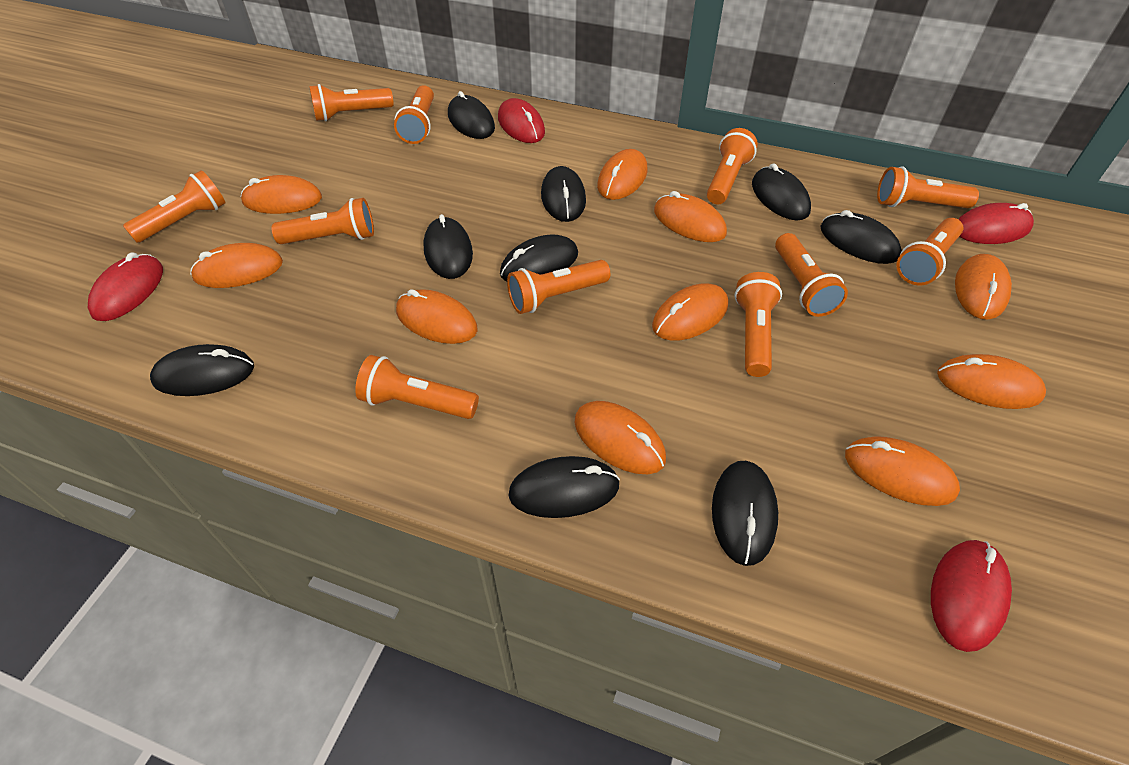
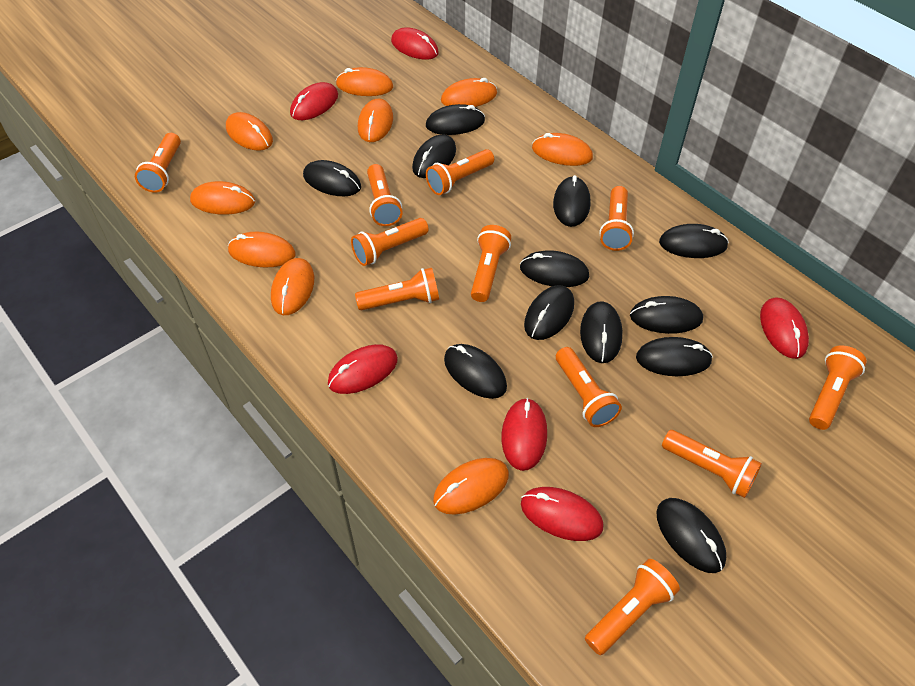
black mouse: [150,344,254,396] [423,214,473,279] [448,91,495,139] [500,234,578,282] [508,456,620,518] [541,166,586,222] [712,461,778,566] [752,163,811,220] [820,210,902,264] = 9 -> [303,160,361,196] [412,135,456,178] [426,104,485,135] [444,344,507,399] [520,250,589,287] [524,285,574,340] [553,175,591,227] [580,301,623,363] [630,296,703,334] [636,337,713,376] [656,498,727,573] [659,224,729,258] = 12
orange mouse: [190,243,283,288] [241,175,322,214] [396,289,478,344] [575,401,666,474] [597,149,647,200] [652,284,728,341] [654,191,727,242] [845,436,960,506] [937,354,1046,409] [955,254,1012,320] = 10 -> [190,181,255,215] [226,112,273,151] [228,232,296,267] [271,258,314,315] [336,67,393,96] [358,99,393,142] [433,458,509,515] [441,78,497,107] [532,133,593,166] = 9
red mouse: [88,252,163,321] [498,98,545,143] [931,540,1012,652] [958,203,1034,244] = 4 -> [290,82,338,120] [328,344,398,394] [391,27,439,60] [502,398,547,471] [521,487,604,541] [760,298,809,359] = 6

